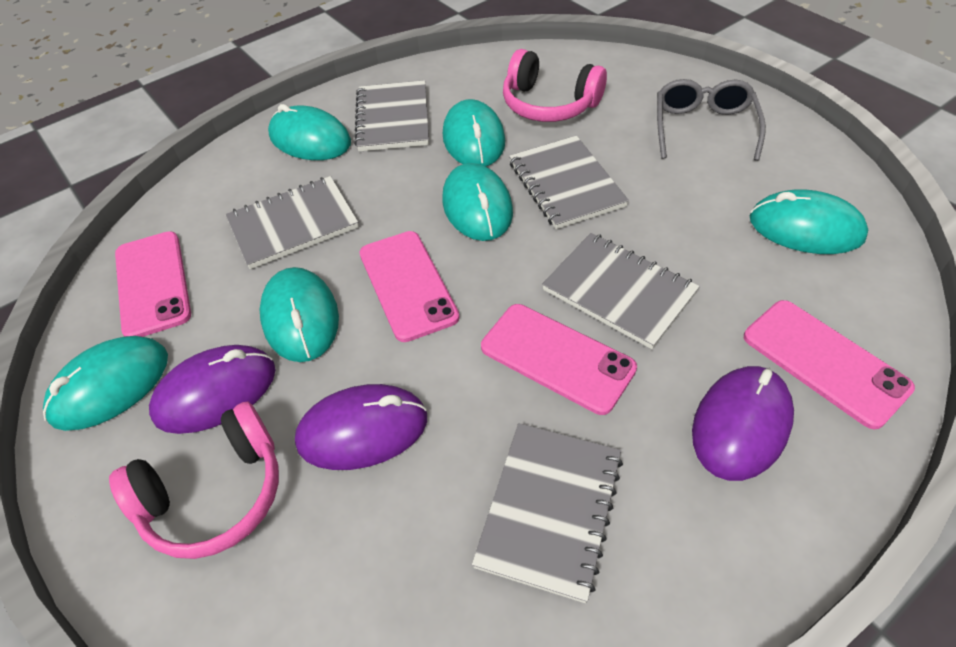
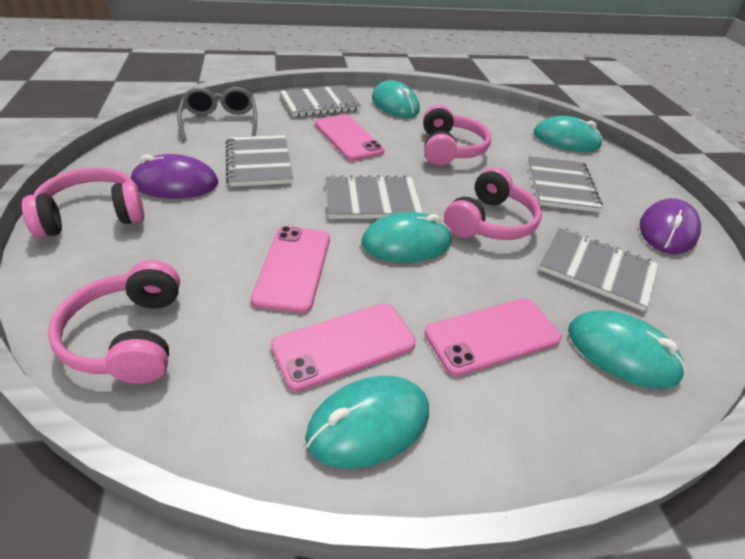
pink headphones: [109,402,279,559] [503,49,607,122] = 2 -> [22,167,145,238] [48,260,180,384] [423,105,491,166] [444,167,542,240] = 4
purple mouse: [149,345,276,434] [295,384,427,470] [692,366,794,481] = 3 -> [131,154,218,199] [640,198,701,254] = 2
turquoise mouse: [43,336,168,431] [260,267,339,362] [268,104,351,160] [442,163,513,241] [443,99,505,167] [750,189,868,254] = 6 -> [305,376,429,469] [361,212,452,262] [372,80,420,118] [534,116,603,152] [568,310,686,388] = 5

